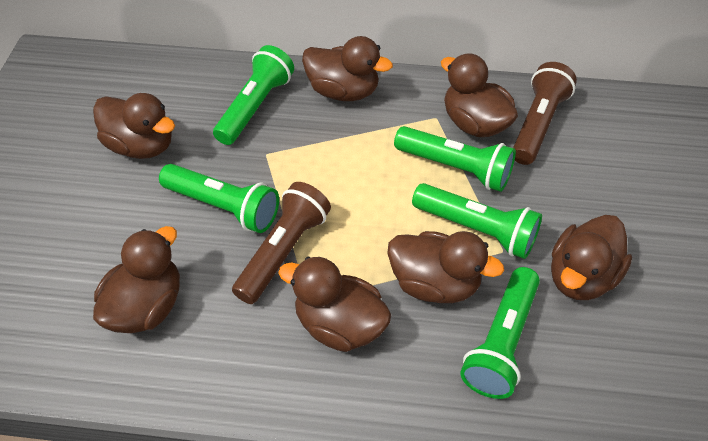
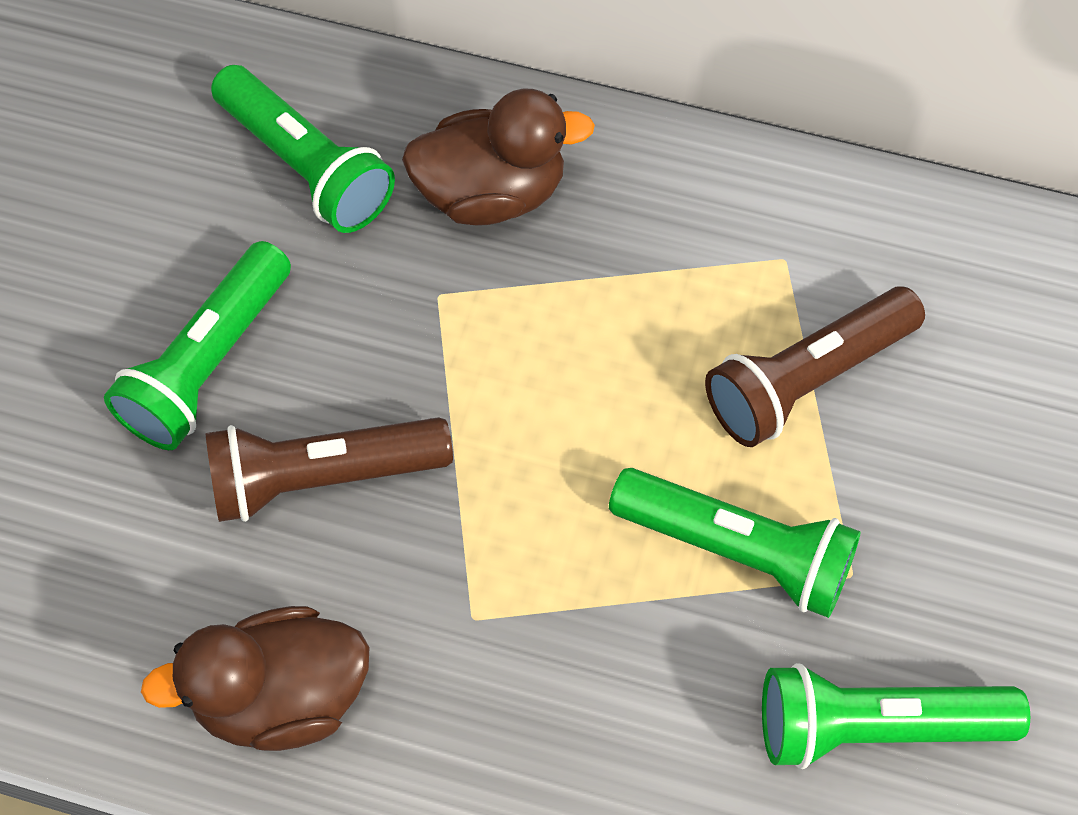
brown duck: [93,93,175,159] [93,226,180,333] [278,257,391,352] [302,36,393,101] [387,231,504,303] [441,53,518,137] [551,215,632,300] = 7 -> [141,606,369,751] [402,89,595,226] = 2
green flashlight: [159,164,279,233] [213,45,294,145] [394,126,516,192] [412,183,542,259] [460,267,540,399] = 5 -> [104,241,291,450] [211,65,395,233] [609,468,861,618] [762,663,1030,769] = 4

